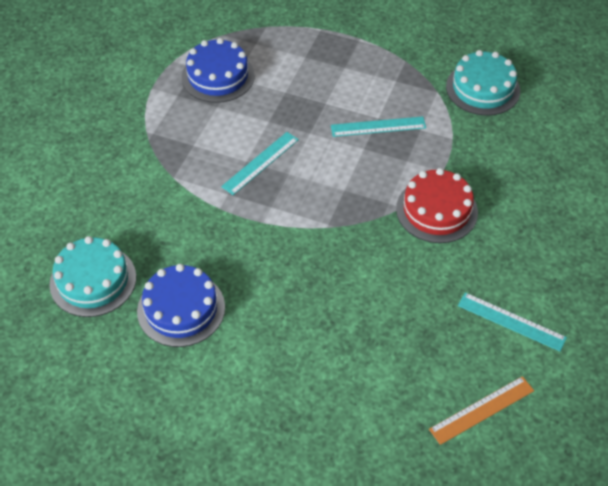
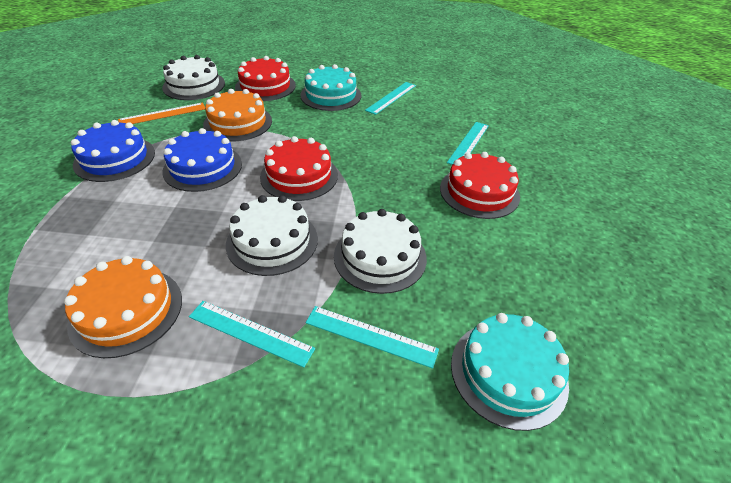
orange cake: none = 0 -> [64,256,182,358] [203,89,272,141] = 2
red cake: [396,168,478,243] = 1 -> [235,56,296,101] [260,136,338,201] [440,152,520,219] = 3
turquoise ruler: [221,132,299,195] [331,116,426,137] [458,292,567,351] = 3 -> [189,301,315,368] [306,306,439,369] [365,82,416,115] [447,122,489,165] = 4
white cake: none = 0 -> [162,55,225,100] [226,195,318,276] [334,209,427,294] = 3

